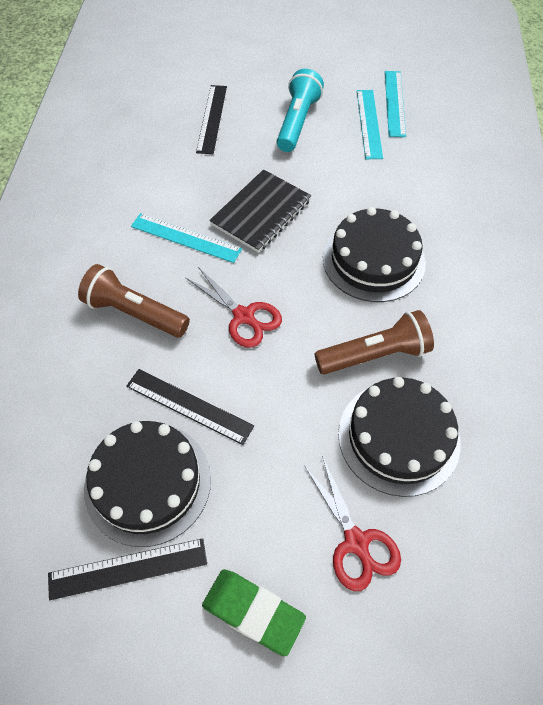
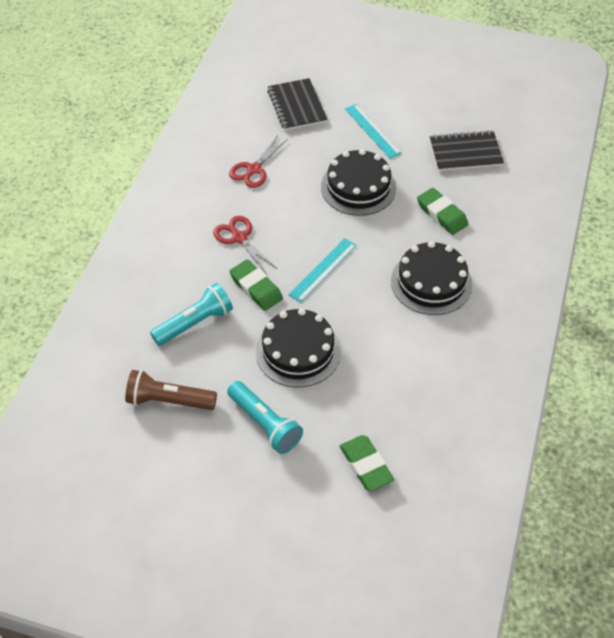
black notebook: [209,169,311,253] = 1 -> [267,78,328,131] [430,130,504,171] = 2
black ruler: [48,538,207,600] [126,369,254,445] [196,85,227,154] = 3 -> none = 0
brown flashlight: [78,264,190,337] [315,310,434,375] = 2 -> [125,370,217,410] = 1
green eraser: [202,569,306,656] = 1 -> [229,259,283,311] [340,435,394,491] [417,188,468,235] = 3
turquoise flashlight: [277,69,324,152] = 1 -> [150,283,233,346] [227,381,303,454] = 2
turquoise ruler: [131,213,242,263] [357,90,383,159] [385,71,406,137] = 3 -> [288,238,357,303] [345,104,402,159] = 2

